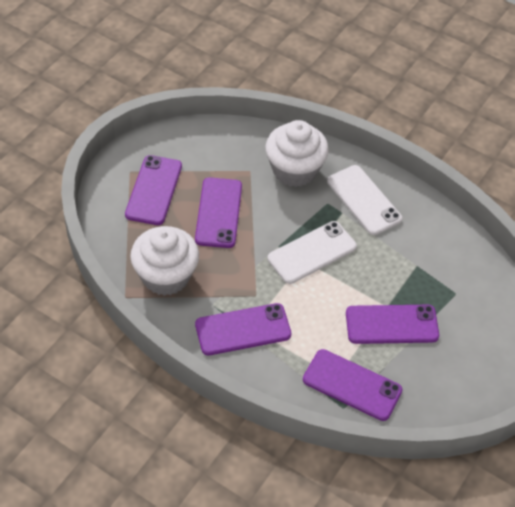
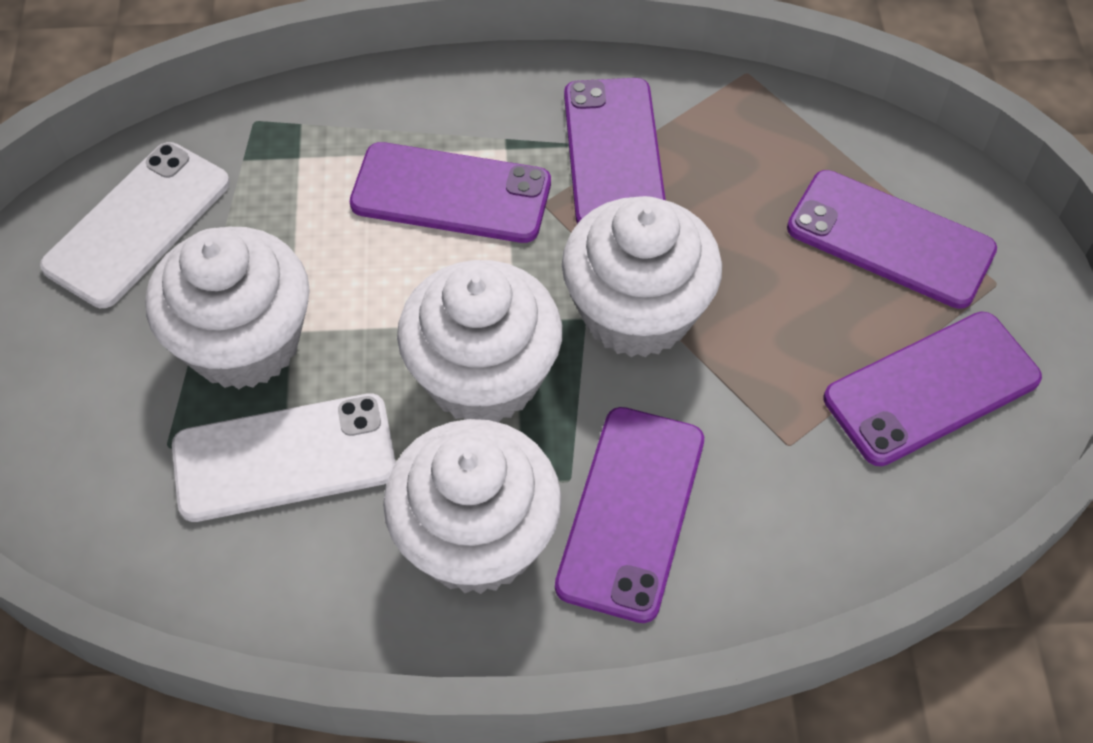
white cupcake: [130,226,199,296] [265,120,329,187] = 2 -> [146,227,310,389] [383,419,561,594] [397,260,562,423] [562,196,722,357] = 4

